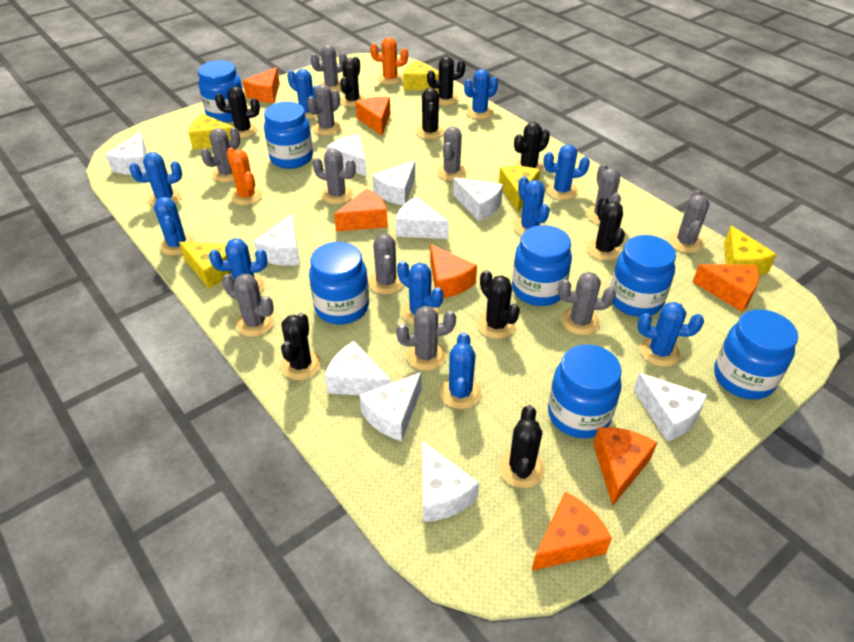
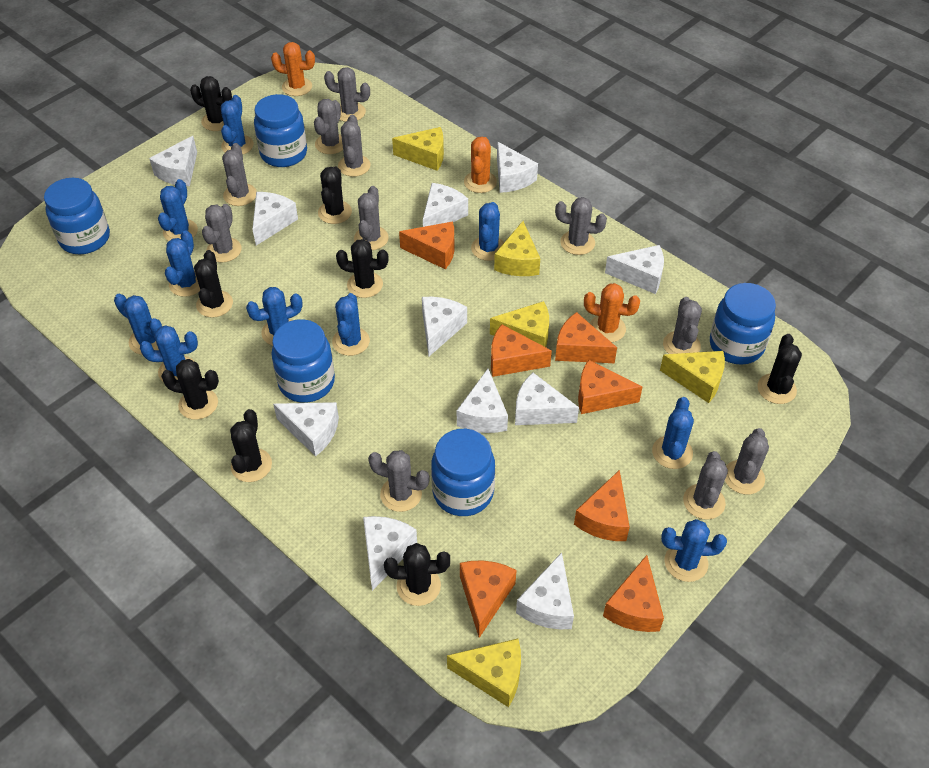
black cactus: [215,86,260,138] [281,313,321,380] [340,57,366,107] [416,88,444,139] [427,56,465,105] [477,270,520,339] [499,405,545,488] [514,122,550,173] [587,196,625,261] = 9 -> [161,359,219,420] [190,76,232,131] [194,250,233,318] [230,409,272,482] [318,166,352,224] [336,239,388,298] [384,543,450,606] [757,334,802,404] = 8
blue jar: [198,60,243,123] [264,102,313,169] [309,242,369,324] [512,225,572,306] [548,344,622,438] [610,235,676,317] [714,309,798,400] = 7 -> [44,178,110,254] [254,94,307,167] [271,319,335,403] [431,429,495,516] [710,283,776,365] = 5
orange cactus: [226,148,263,205] [370,37,408,85] = 2 -> [271,42,315,96] [464,137,497,193] [584,283,640,342] = 3
white cheese: [105,132,147,175] [254,214,300,266] [325,341,391,395] [326,134,367,177] [360,372,422,441] [372,161,415,205] [395,196,449,239] [422,441,479,522] [453,178,503,221] [634,373,707,442] = 10 -> [149,136,197,186] [252,192,298,246] [273,402,339,456] [363,516,417,591] [422,297,467,356] [423,183,468,227] [457,369,508,433] [497,142,538,193] [515,373,579,425] [516,552,574,629] [605,245,664,294] = 11

